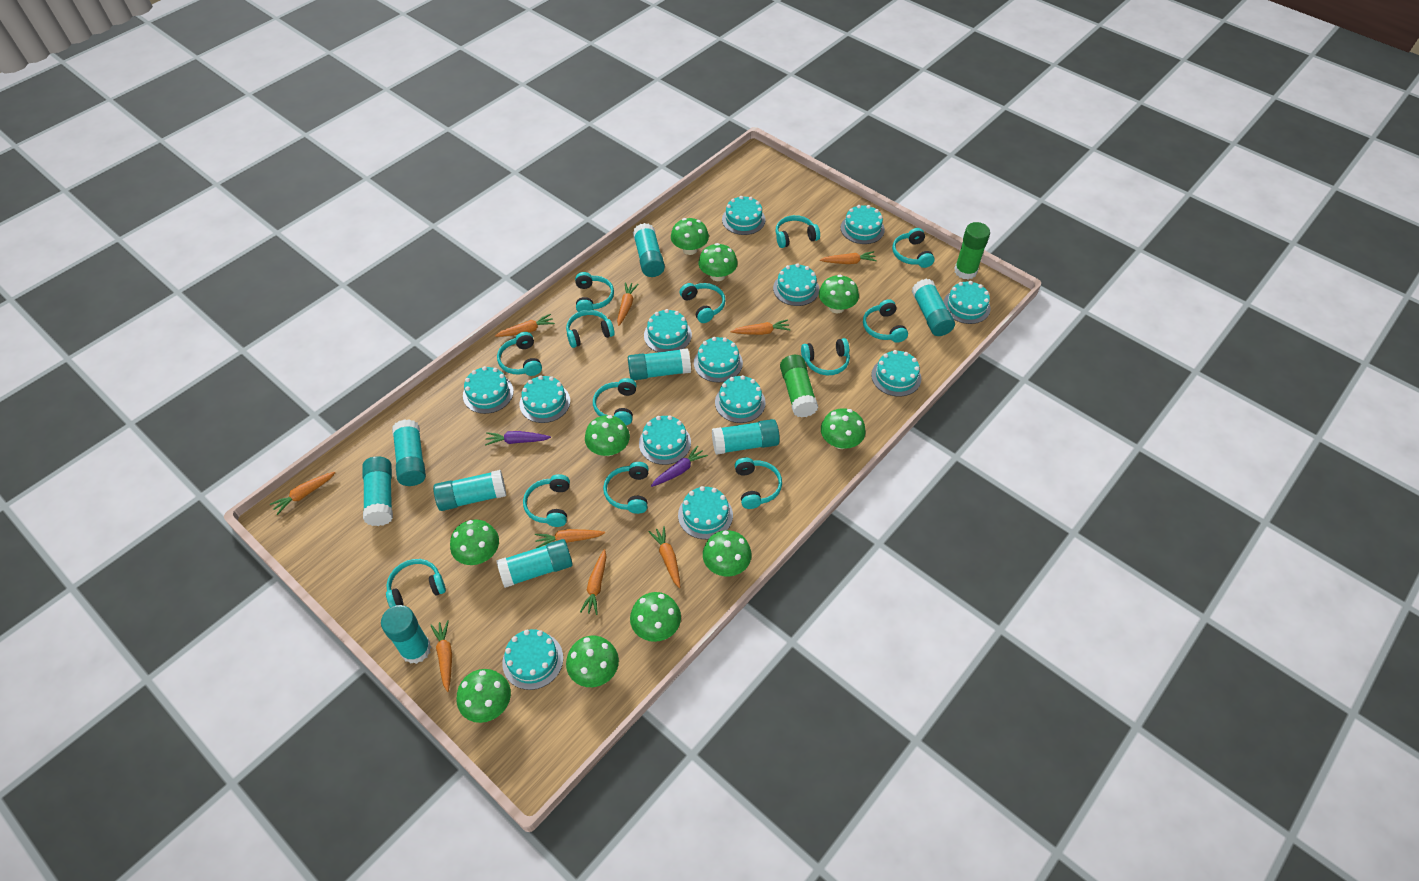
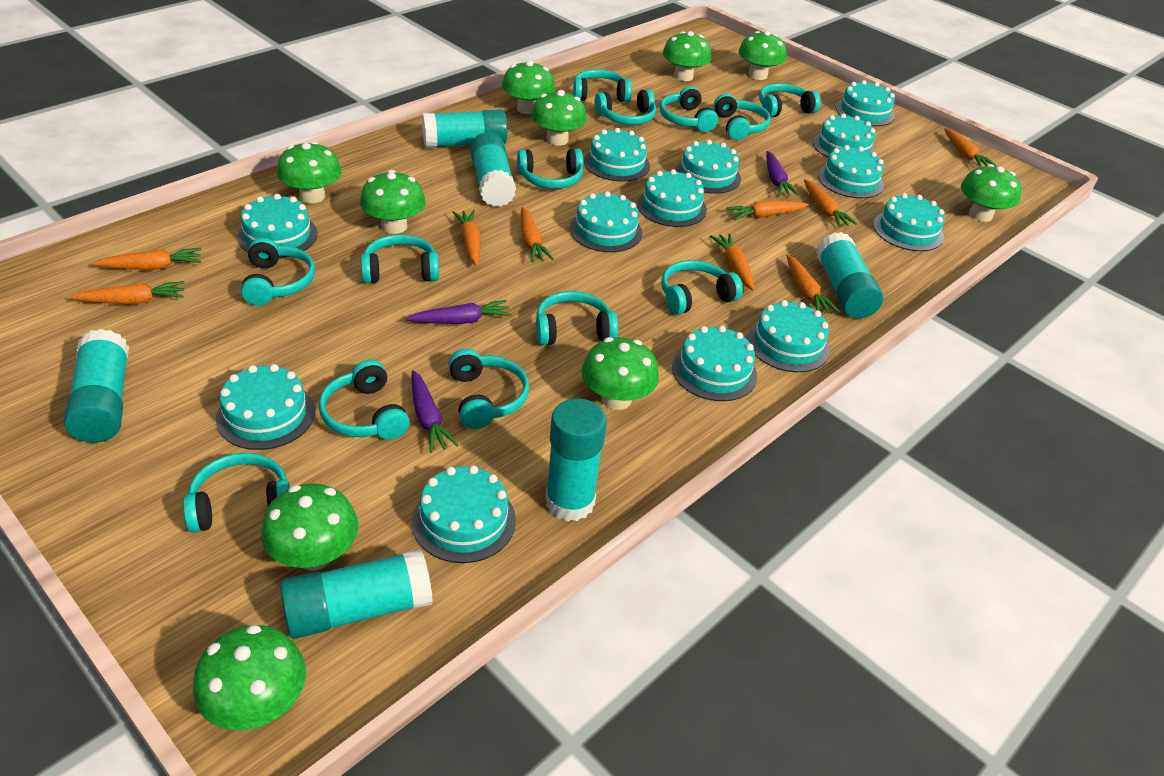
green glue stick: [780,355,818,418] [954,222,990,279] = 2 -> none = 0
purple carrot: [485,431,551,446] [651,446,708,487] = 2 -> [405,300,512,324] [411,370,459,453] [766,151,799,196] = 3
turquoise glue stick: [362,456,393,526] [381,605,431,664] [392,419,426,486] [433,470,506,511] [496,539,573,588] [628,348,691,380] [633,223,665,277] [712,419,780,455] [912,279,955,336] = 9 -> [64,329,129,443] [280,549,433,639] [422,109,508,148] [470,132,516,207] [545,398,607,521] [816,232,883,319] = 6

